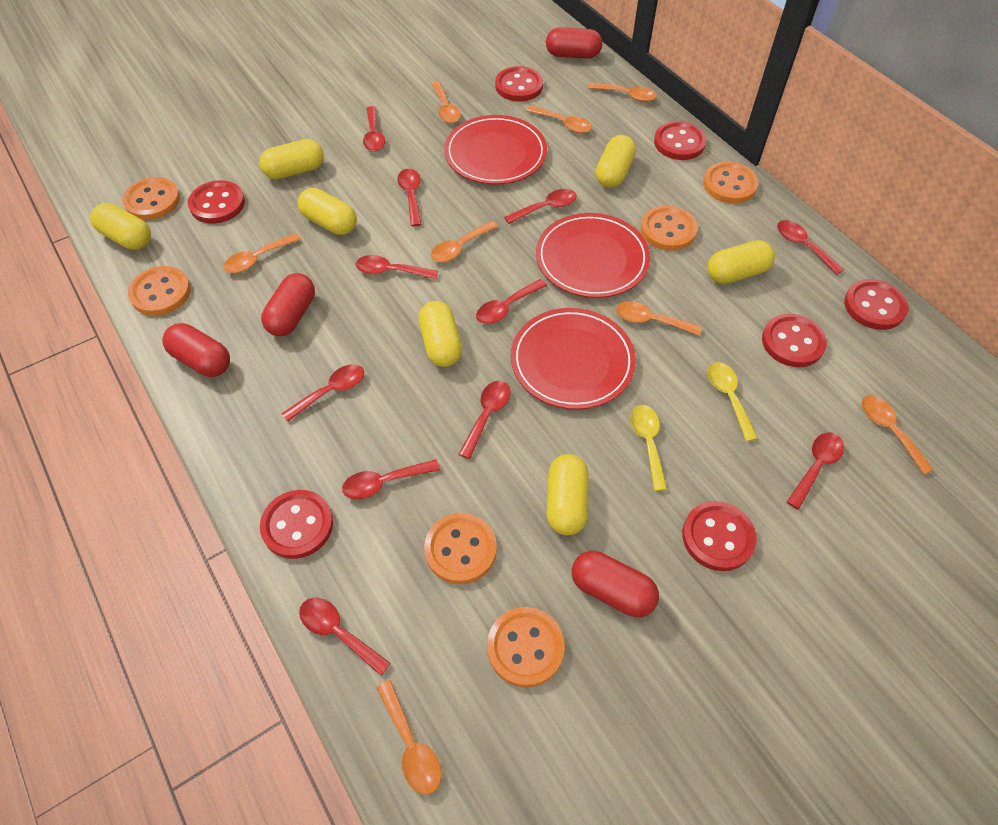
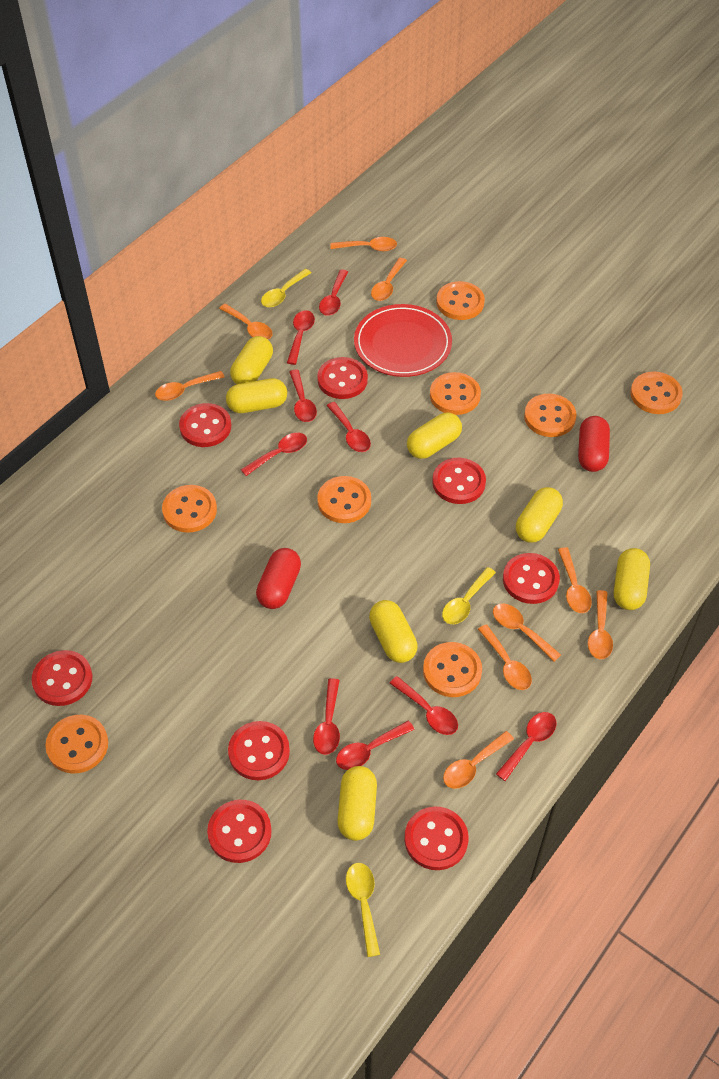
orange button: [122,177,180,220] [128,266,191,316] [424,513,497,584] [487,607,565,687] [641,205,698,251] [703,162,759,204] = 6 -> [45,715,108,773] [162,485,217,533] [317,476,371,523] [423,642,482,697] [430,372,481,415] [436,281,485,320] [524,394,577,437] [630,372,683,414] = 8
orange spoon: [224,233,301,273] [376,680,442,794] [431,82,461,123] [431,221,498,262] [526,106,592,133] [588,82,657,102] [616,301,702,336] [862,395,933,474] = 8 -> [155,371,225,401] [219,304,273,339] [330,237,397,251] [371,258,407,301] [443,731,514,789] [478,624,532,690] [493,603,561,662] [558,548,592,613] [588,590,613,659] = 9
red button: [188,180,245,224] [260,490,333,559] [495,66,543,101] [654,121,706,160] [682,501,757,571] [762,314,827,367] [844,279,909,330] = 7 -> [32,650,92,706] [179,403,231,447] [207,800,272,863] [228,721,290,780] [317,357,368,399] [404,806,469,870] [432,458,486,504] [503,553,560,604] = 8
red capsule: [162,323,230,377] [261,273,315,336] [546,27,602,59] [572,551,659,617] = 4 -> [256,548,301,609] [578,416,610,472] = 2
red plate: [444,115,547,185] [511,308,636,410] [536,213,650,298] = 3 -> [354,304,452,377] = 1
red spoon: [281,364,364,422] [299,598,391,676] [342,460,440,499] [356,255,438,279] [363,106,385,151] [397,169,422,227] [458,381,511,459] [476,279,547,324] [504,189,577,224] [777,220,844,275] [787,433,844,509] = 11 -> [241,433,307,476] [287,310,315,365] [289,370,317,422] [313,678,340,755] [319,269,348,315] [327,402,371,452] [336,721,415,770] [390,676,458,735] [496,712,556,781] = 9
yellow spoon: [630,405,667,491] [708,362,758,442] = 2 -> [261,269,311,307] [346,863,380,957] [442,567,496,624] = 3

